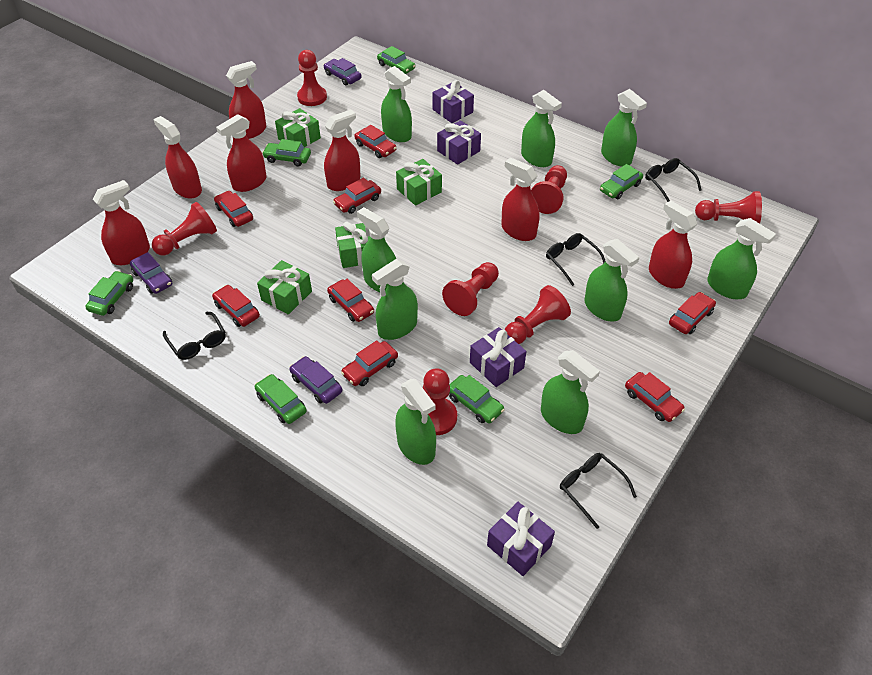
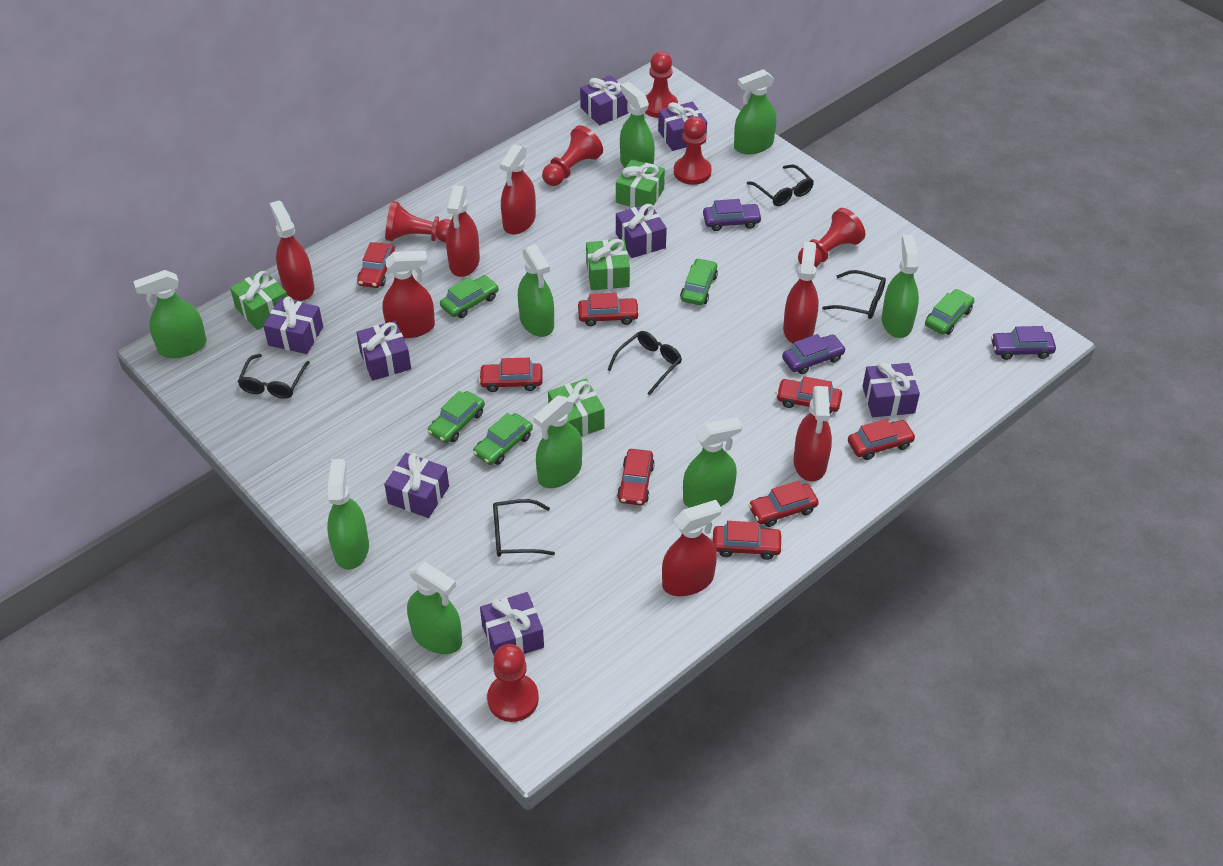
black glasses: [163,312,226,360] [546,233,606,286] [560,453,637,529] [645,158,701,202] = 4 -> [238,354,310,399] [493,499,555,557] [608,331,682,396] [747,165,814,206] [822,270,886,319] = 5
green car: [85,271,133,316] [255,374,307,424] [262,139,311,167] [377,46,415,74] [449,375,505,424] [600,164,643,199] = 6 -> [428,391,485,443] [440,275,499,318] [473,413,533,465] [680,258,718,305] [925,289,974,335] = 5
purple gift: [433,80,474,123] [437,120,481,165] [470,327,526,387] [487,502,555,576] = 4 -> [263,296,323,354] [356,321,411,381] [384,453,449,518] [480,592,544,655] [580,75,628,125] [616,203,667,258] [658,102,707,151] [862,362,920,417] = 8
red pawn: [152,202,217,255] [297,50,327,106] [423,368,457,435] [442,262,499,316] [505,285,571,344] [531,165,567,214] [695,191,762,224] = 7 -> [385,201,451,243] [487,644,539,722] [542,125,603,186] [645,51,678,118] [674,116,712,185] [798,208,865,267] = 6

